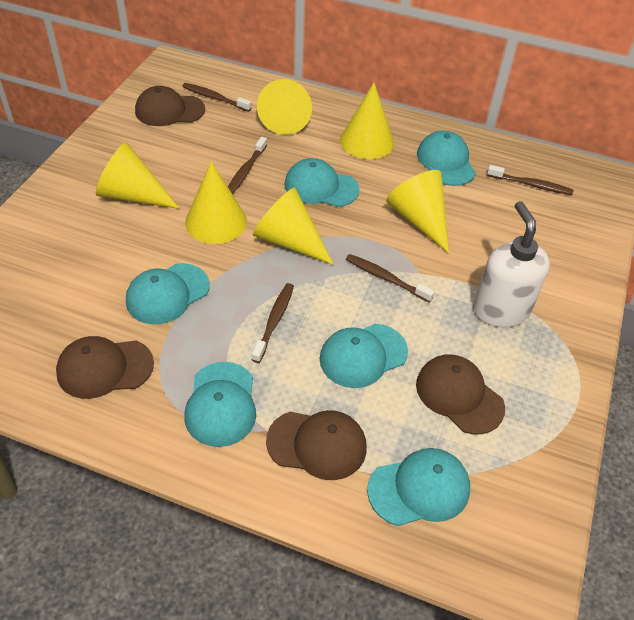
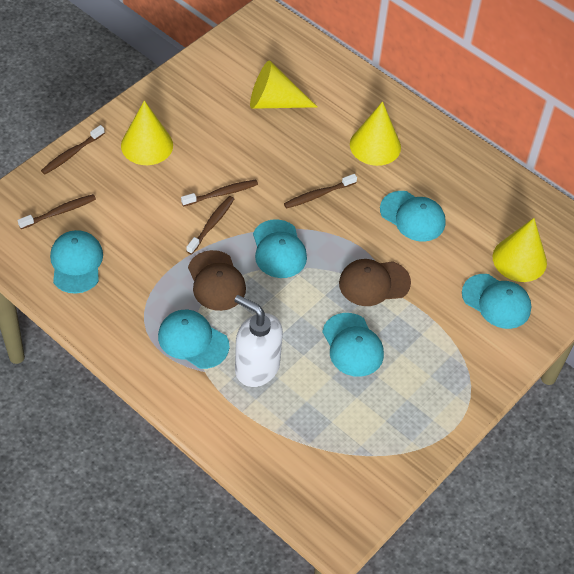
brown cap: [56,336,154,399] [135,86,205,126] [266,410,367,480] [416,354,505,434] = 4 -> [188,250,246,311] [339,259,411,306] = 2
yellow cone: [96,142,180,209] [185,161,247,244] [253,187,334,265] [257,79,312,135] [340,83,394,159] [386,170,449,253] = 6 -> [121,100,173,165] [250,60,317,109] [350,101,401,166] [493,218,547,282] = 4

